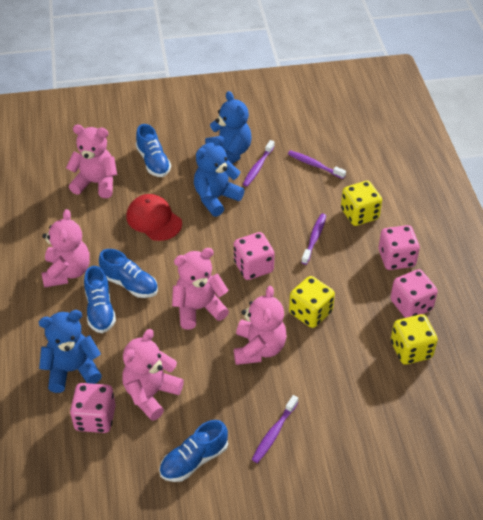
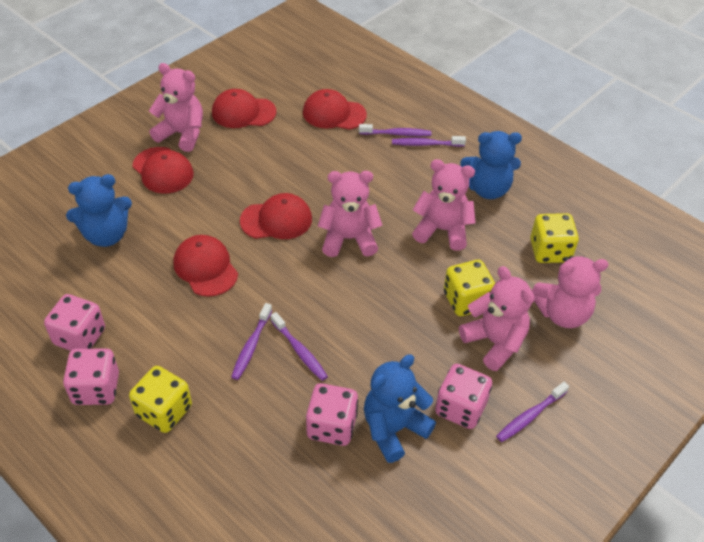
blue shoe: [84,266,116,333] [99,249,158,298] [136,124,171,177] [159,420,228,482] = 4 -> none = 0
purple toothbrush: [243,140,275,187] [251,395,298,463] [288,150,346,179] [301,213,326,265] = 4 -> [231,303,272,380] [271,312,328,381] [359,124,431,136] [392,136,466,147] [496,382,569,442] = 5
red cap: [127,194,182,241] = 1 -> [133,147,194,193] [174,235,238,297] [212,89,276,128] [240,193,312,239] [303,89,367,130] = 5

